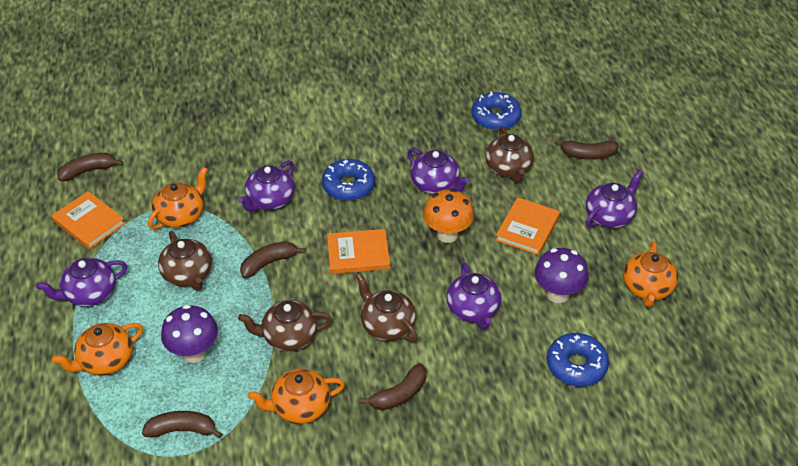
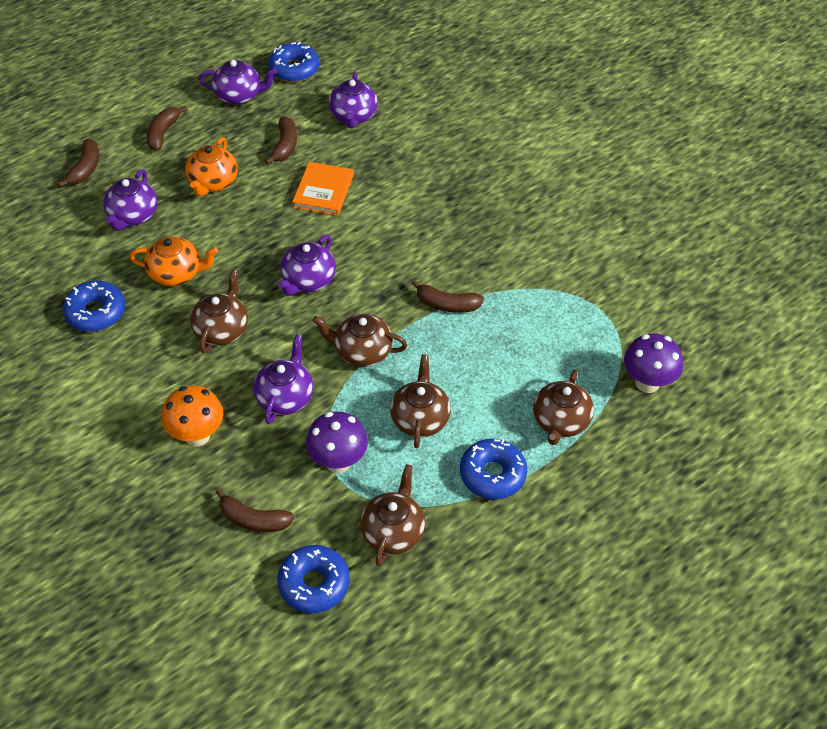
blue donut: [322,159,375,201] [472,91,522,131] [547,333,609,387] = 3 -> [63,281,125,332] [268,42,319,82] [277,545,350,613] [460,439,527,499] = 4
brown teapot: [158,231,212,291] [238,300,332,351] [356,273,417,342] [485,127,534,182] = 4 -> [190,269,248,353] [313,314,407,367] [360,464,425,566] [390,354,451,448] [533,369,594,445] = 5
orange book: [51,191,125,249] [327,229,390,274] [496,197,560,255] = 3 -> [292,162,354,216] = 1
orange teapot: [52,323,143,376] [148,167,208,230] [247,369,345,424] [623,241,678,307] = 4 -> [129,237,218,286] [185,137,238,196] = 2

